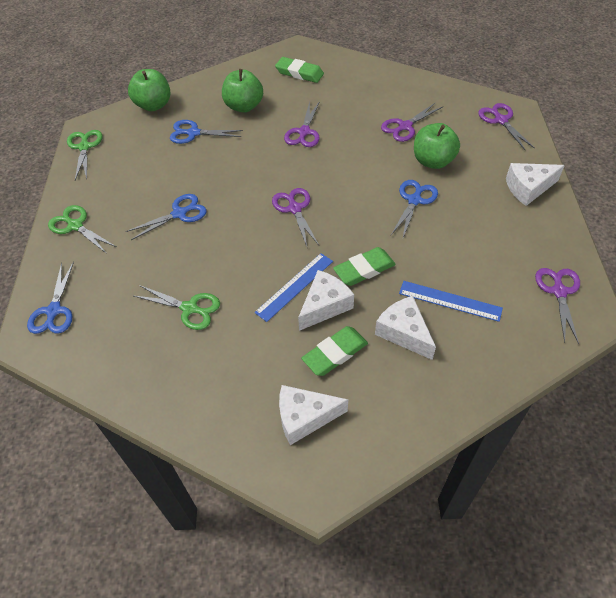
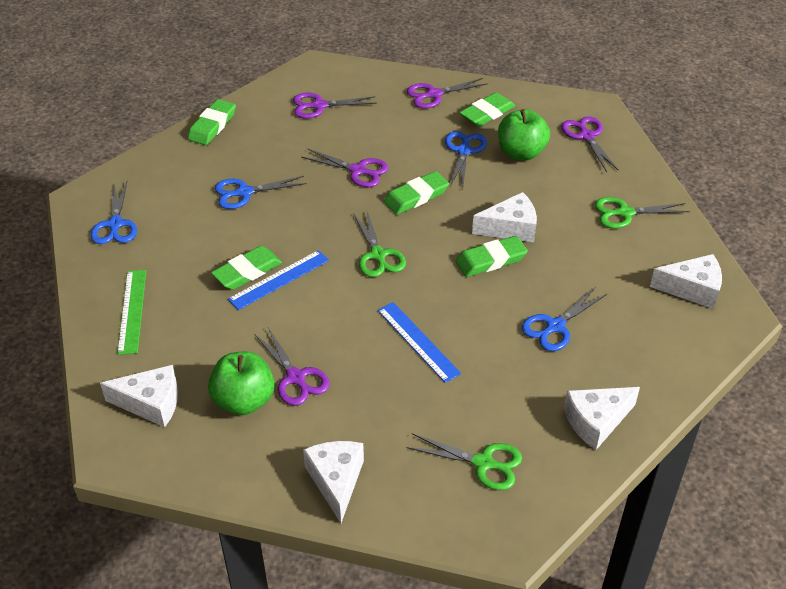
green apple: [128,69,170,111] [222,69,263,113] [414,123,460,169] = 3 -> [208,352,275,415] [498,109,550,161] = 2
green eraser: [275,57,324,83] [301,326,368,376] [333,247,396,286] = 3 -> [188,99,236,145] [211,246,282,290] [384,171,449,215] [456,236,528,277] [459,92,515,127] = 5
green ruler: none = 0 -> [117,270,146,355] = 1
white cheese: [279,385,348,445] [298,270,354,331] [375,296,436,360] [506,163,565,206] = 4 -> [100,365,178,427] [303,441,364,523] [472,192,537,243] [564,387,640,450] [650,254,722,309] = 5

